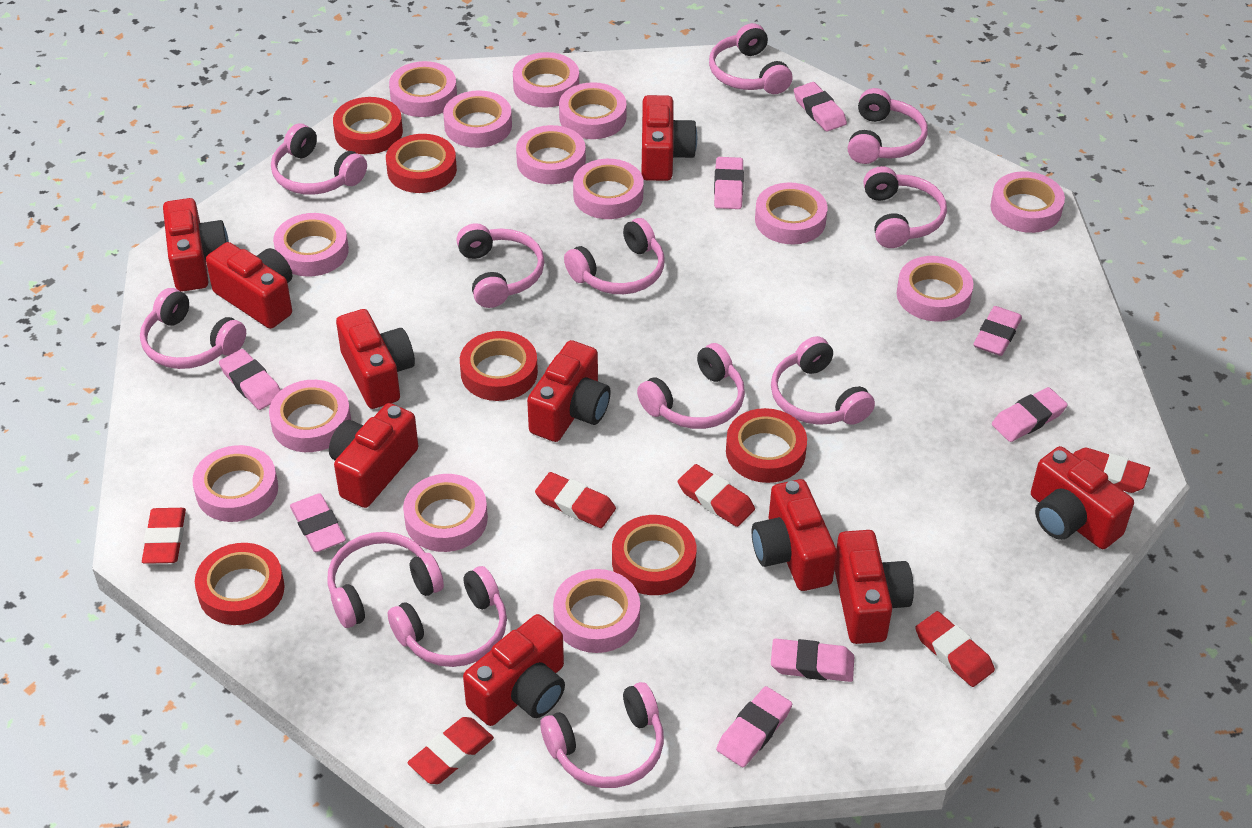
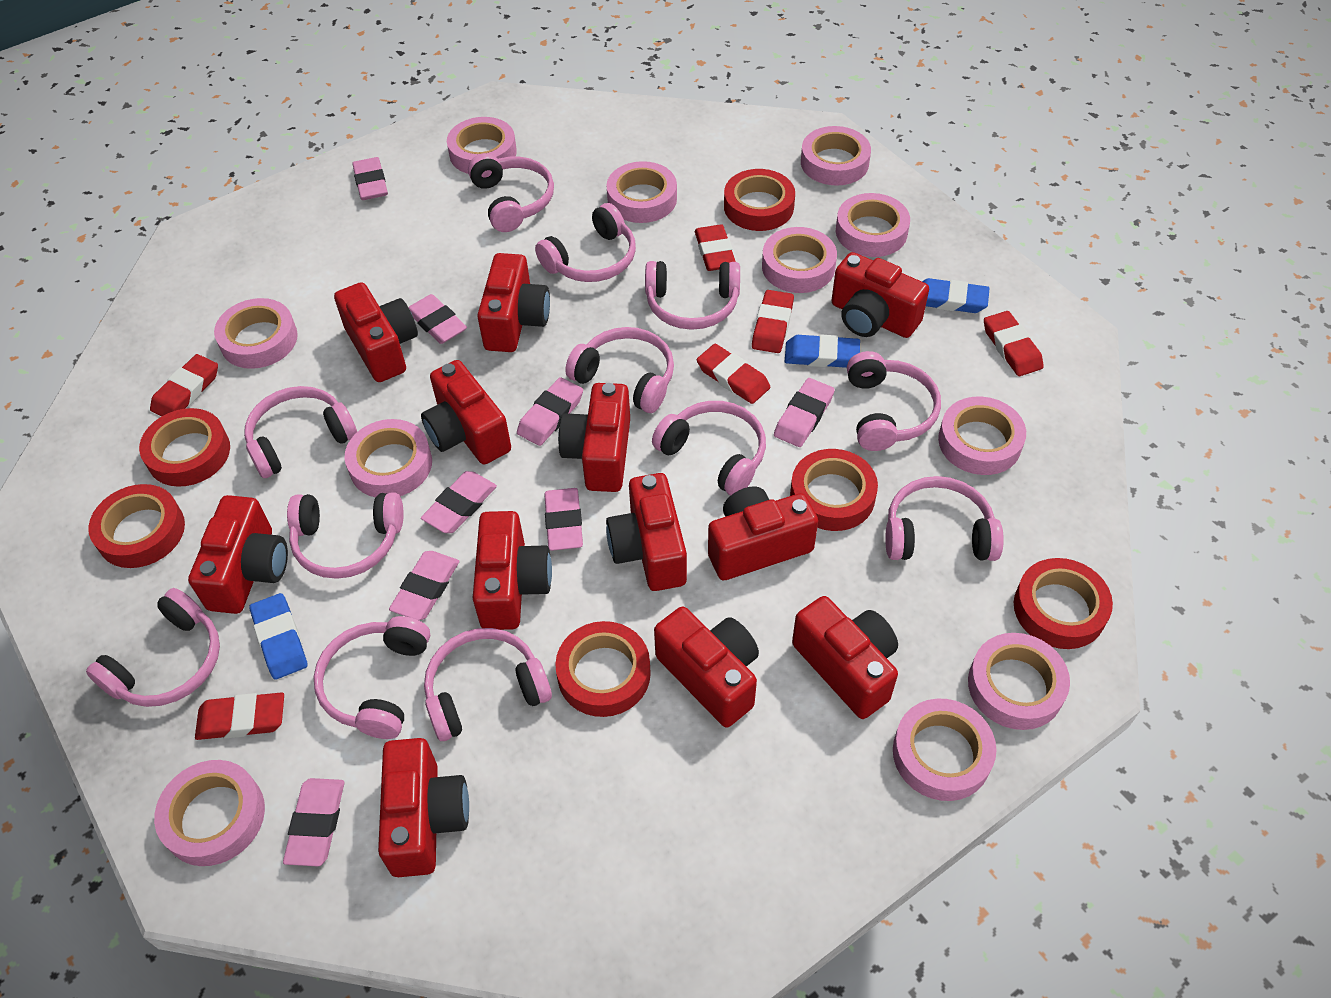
blue eraser: none = 0 -> [249,593,308,680] [785,334,860,368] [922,278,990,313] = 3
pink tape: [192,445,278,522] [269,380,351,452] [273,213,349,277] [389,61,457,117] [403,474,488,552] [443,90,512,148] [513,52,579,108] [516,125,586,184] [553,569,640,653] [559,82,627,139] [573,159,644,219] [755,182,827,244] [896,256,973,322] [990,171,1065,233] = 14 -> [154,760,265,866] [214,298,298,369] [345,419,432,497] [447,117,517,174] [606,161,677,223] [762,227,837,293] [801,126,871,186] [836,193,910,257] [893,699,996,801] [938,397,1026,475] [968,633,1070,730] = 11
red camera: [163,198,229,292] [206,242,292,329] [329,403,418,508] [336,309,415,409] [463,614,565,726] [527,340,611,442] [641,95,697,181] [752,479,837,591] [834,530,914,644] [1031,446,1134,549] = 10 -> [188,495,288,614] [334,282,418,382] [378,738,469,877] [421,360,511,465] [473,511,552,630] [477,253,550,352] [558,383,630,492] [606,473,687,591] [654,607,759,728] [708,486,818,580] [792,596,898,719] [831,252,929,338] = 12

